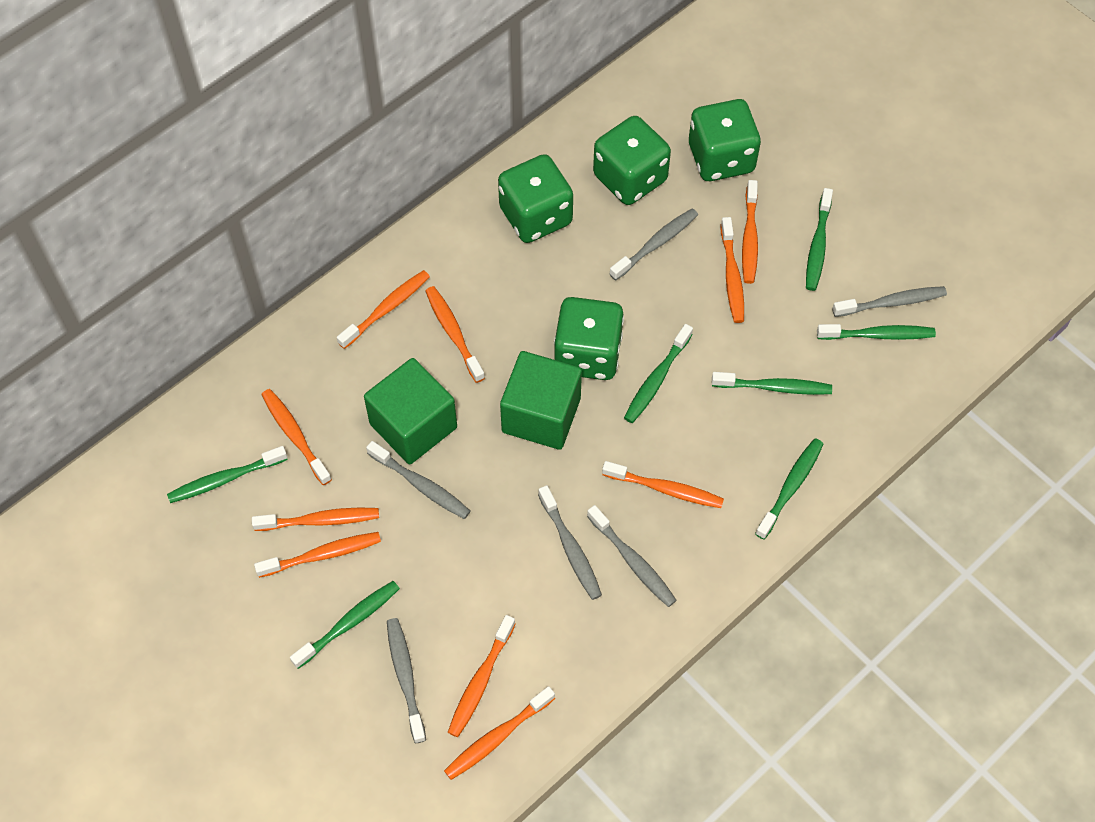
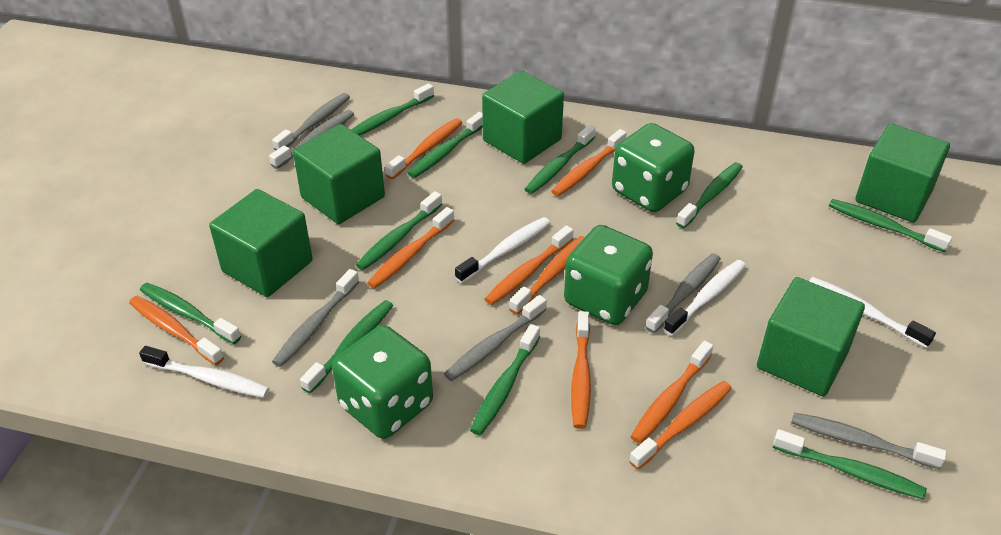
green cube: [364,358,457,464] [500,351,582,450] = 2 -> [209,189,313,297] [293,124,385,224] [482,71,564,164] [757,277,865,396] [855,124,950,223] = 5
green dice: [498,154,573,243] [554,297,624,380] [593,116,671,205] [689,99,761,181] = 4 -> [332,325,433,439] [564,225,653,325] [612,123,695,212] = 3
green toothbrush: [167,446,288,503] [290,581,400,669] [624,324,693,423] [712,372,832,395] [755,438,823,540] [806,188,833,291] [817,324,936,340] = 7 -> [140,283,241,344] [300,300,393,393] [351,83,434,136] [356,191,442,270] [408,112,483,178] [470,324,540,435] [525,125,596,194] [676,162,743,228] [773,429,927,500] [829,199,952,252] = 10
orange toothbrush: [252,508,379,531] [254,532,381,578] [261,389,332,485] [337,270,430,349] [425,286,485,383] [444,686,555,780] [448,615,515,737] [602,461,724,508] [721,217,744,323] [742,180,758,284] = 10 -> [129,296,224,365] [367,207,454,288] [385,118,462,179] [485,225,574,305] [509,236,585,315] [551,129,627,196] [571,311,591,429] [629,381,732,469] [630,341,713,444] = 9
white toothbrush: none = 0 -> [139,346,269,398] [455,217,550,283] [663,260,746,336] [809,277,936,348] = 4

